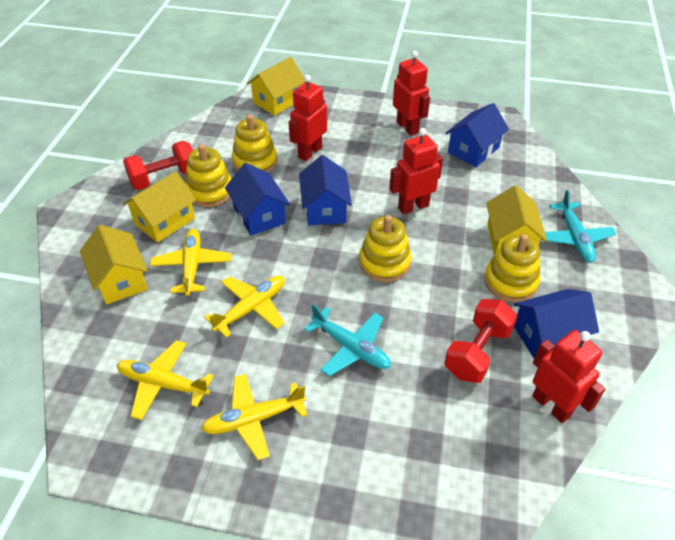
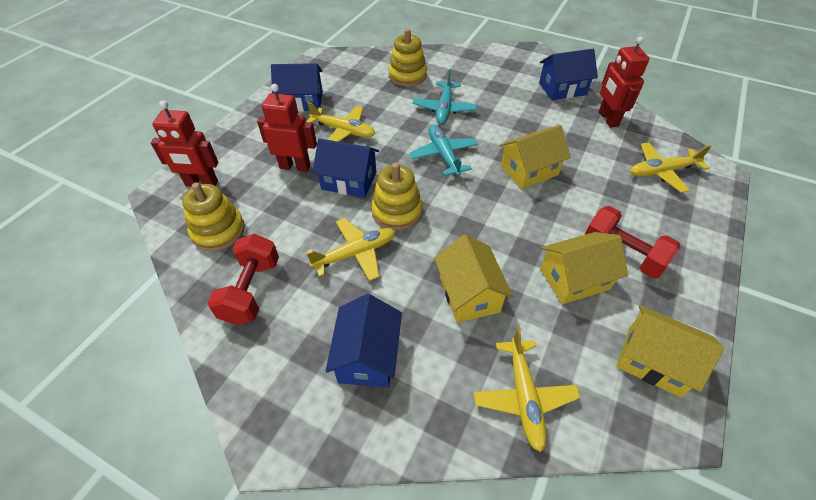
red robot: [289,75,327,161] [389,128,443,215] [393,51,430,136] [532,330,606,423] = 4 -> [151,100,218,187] [257,84,317,172] [599,37,650,128] = 3
yellow stacking toy: [185,144,232,207] [232,115,277,172] [359,215,412,282] [484,234,540,302] = 4 -> [182,182,245,251] [371,163,423,230] [388,29,427,87] = 3

